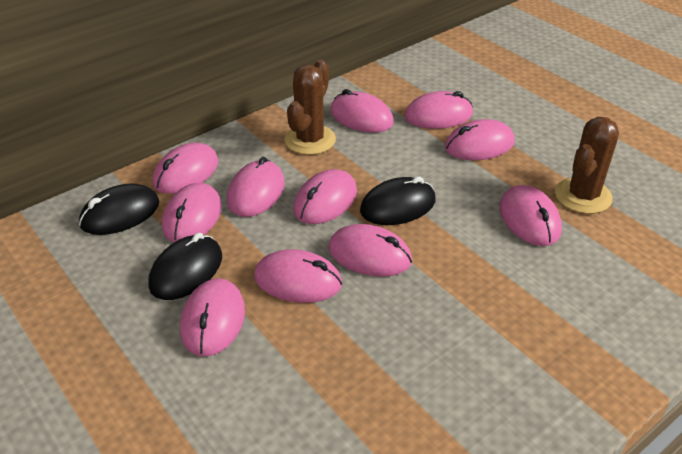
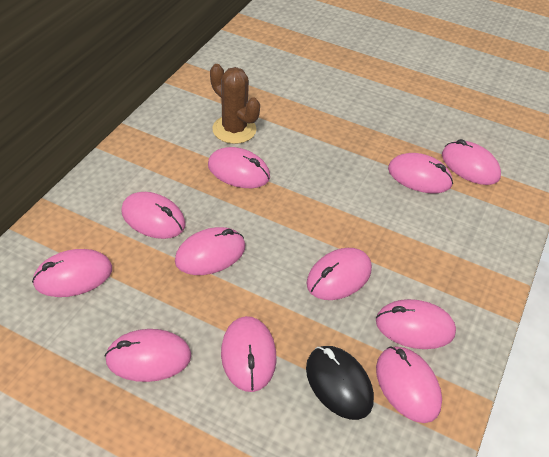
black mouse: [79,183,159,235] [148,233,222,300] [360,177,436,225] = 3 -> [306,346,374,420] = 1
brown cactus: [285,60,336,155] [555,117,619,214] = 2 -> [210,64,260,144] = 1

